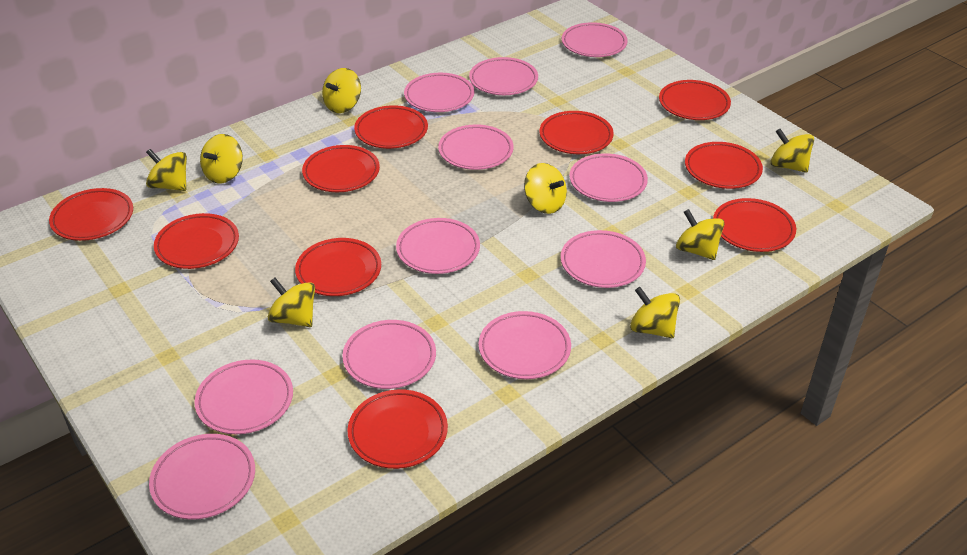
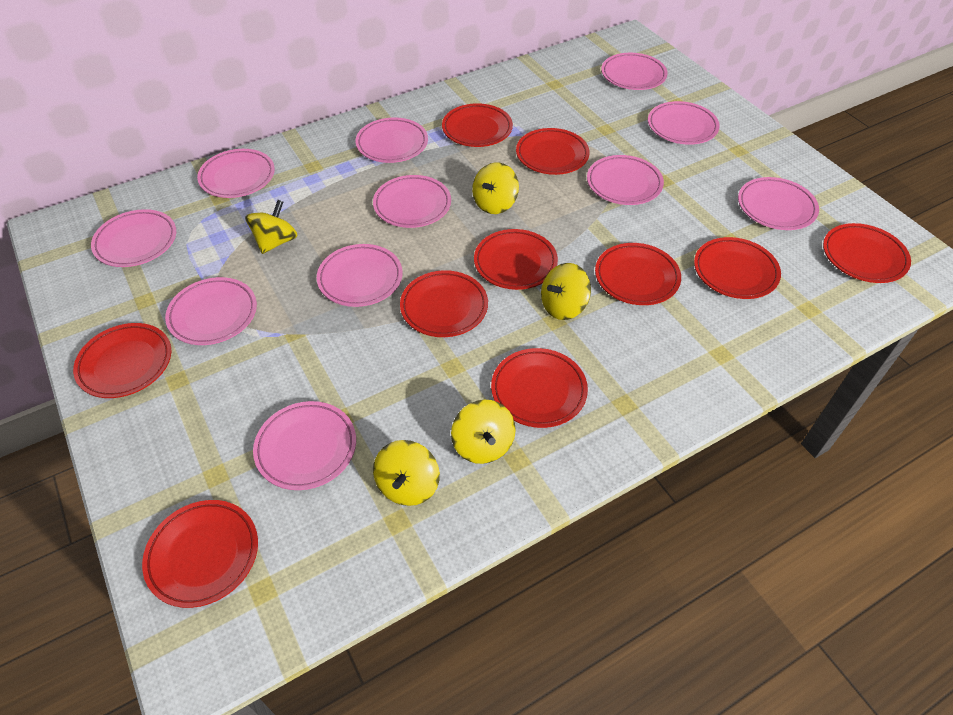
yellow spinning top: [146,149,187,191] [200,134,243,184] [268,278,315,327] [322,68,361,113] [524,163,567,214] [630,287,680,338] [676,209,724,260] [770,129,814,173] = 8 -> [245,200,298,254] [373,440,440,506] [451,400,516,464] [472,163,519,214] [541,263,591,320] = 5

